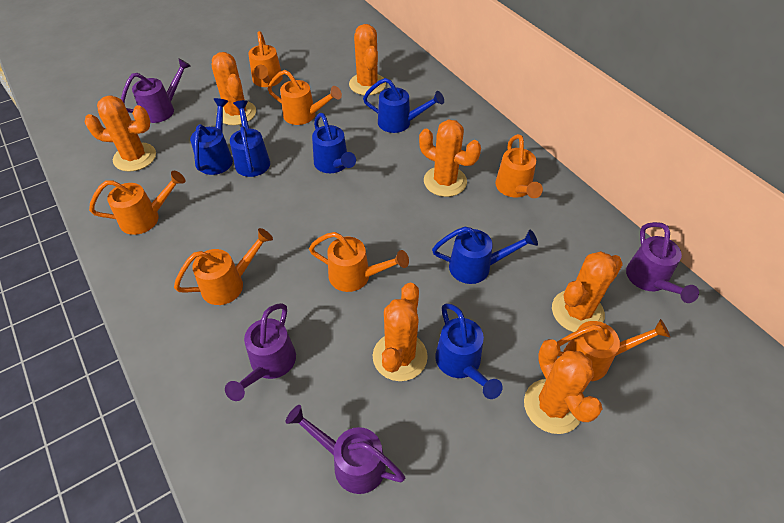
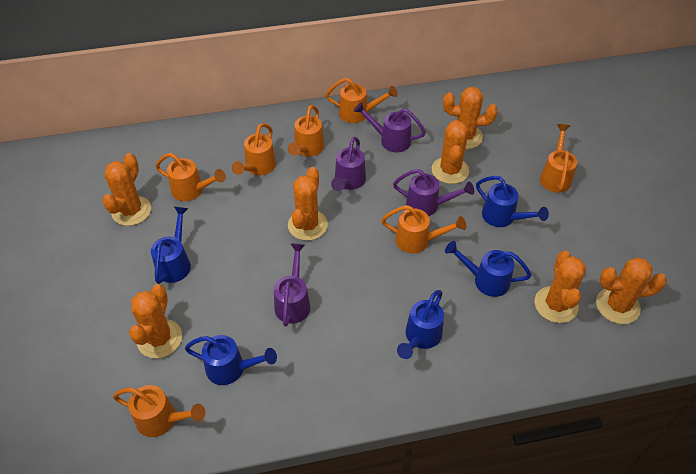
blue watering can: [190,98,233,175] [230,100,270,177] [312,113,356,173] [363,78,444,133] [432,227,538,284] [435,303,503,399] = 6 -> [151,207,191,284] [185,335,277,385] [397,290,444,359] [445,241,531,297] [476,176,549,227] = 5

